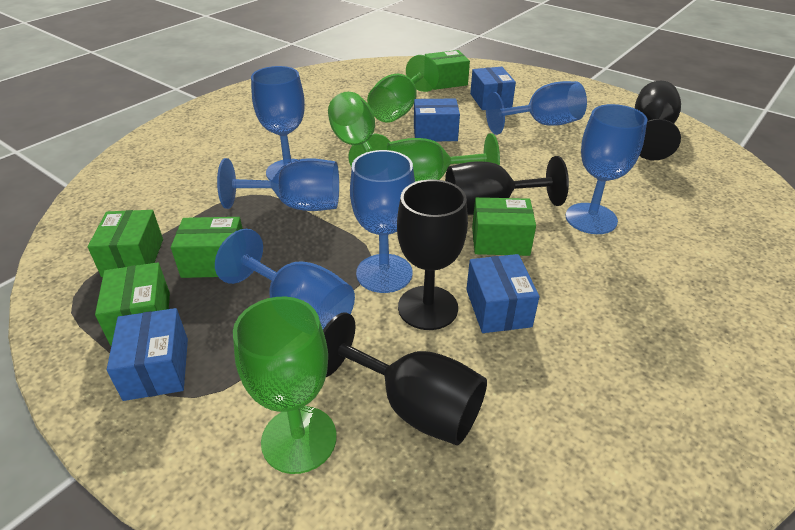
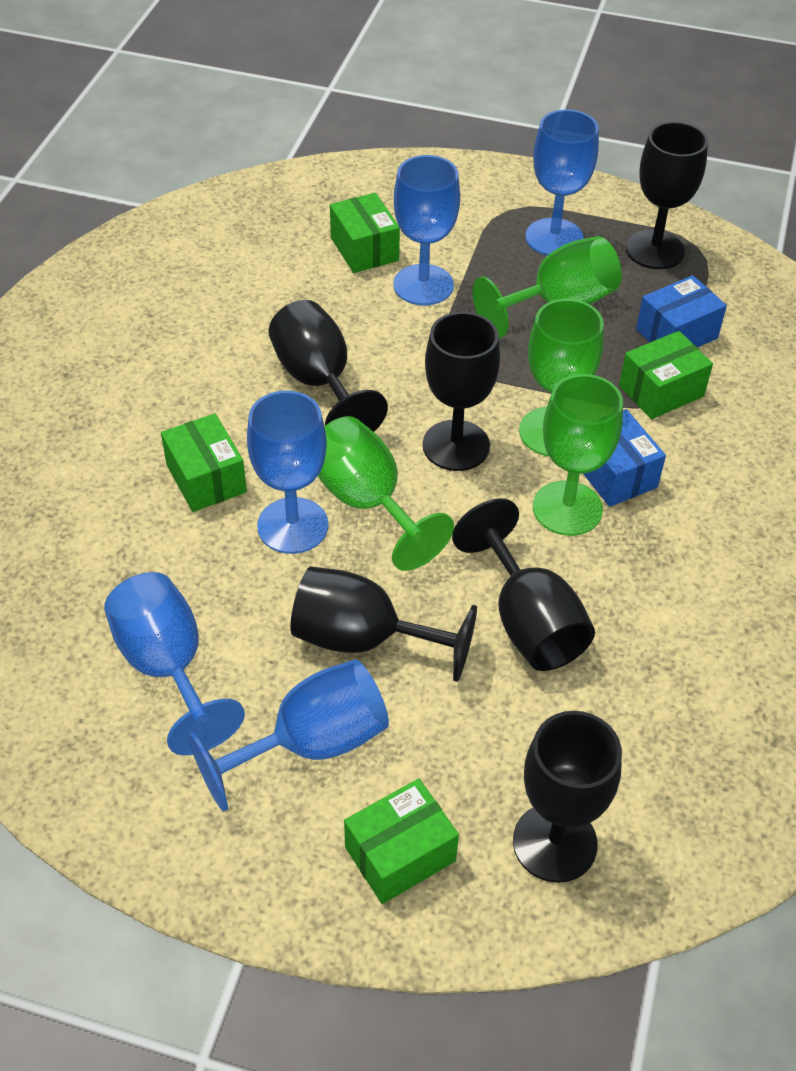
black goblet: [323,312,487,445] [397,179,468,330] [445,156,569,215] [635,81,681,160] = 4 -> [268,300,388,432] [290,567,477,682] [423,312,500,471] [452,498,595,671] [513,711,622,883] [626,122,708,269] = 6
blue box: [107,308,188,401] [414,98,460,141] [466,254,540,333] [470,67,516,110] = 4 -> [583,409,666,507] [636,275,727,347] = 2
blue goblet: [215,229,355,329] [217,158,339,211] [251,66,305,180] [350,150,415,293] [486,81,587,135] [566,104,648,234] = 6 -> [104,572,245,755] [188,660,389,812] [247,390,328,554] [394,155,460,305] [525,110,599,255] = 5
green box: [88,210,163,277] [95,262,170,346] [171,217,243,278] [425,50,470,90] [472,197,536,256] = 5 -> [161,413,247,512] [330,193,400,273] [344,779,459,904] [619,331,713,419] = 4

